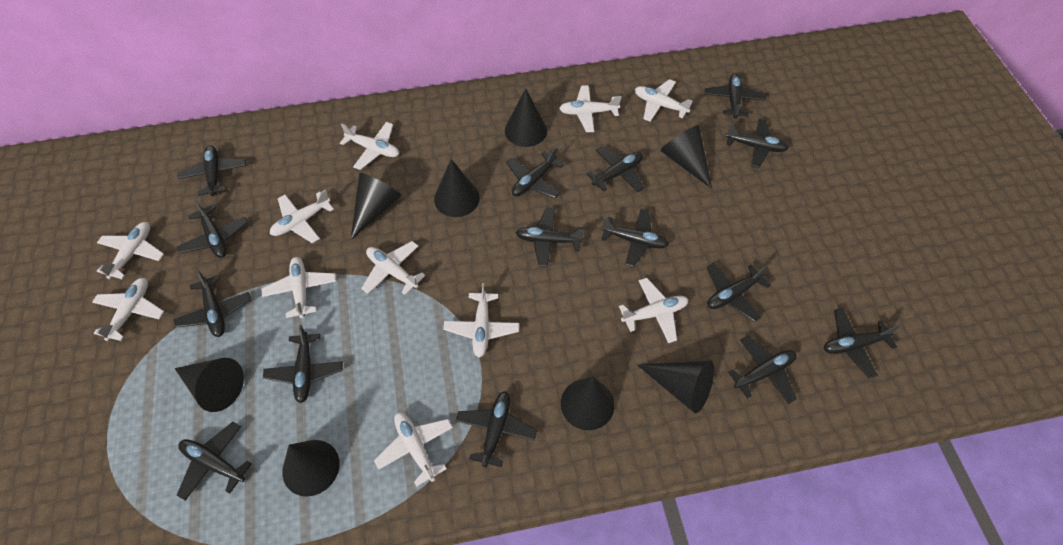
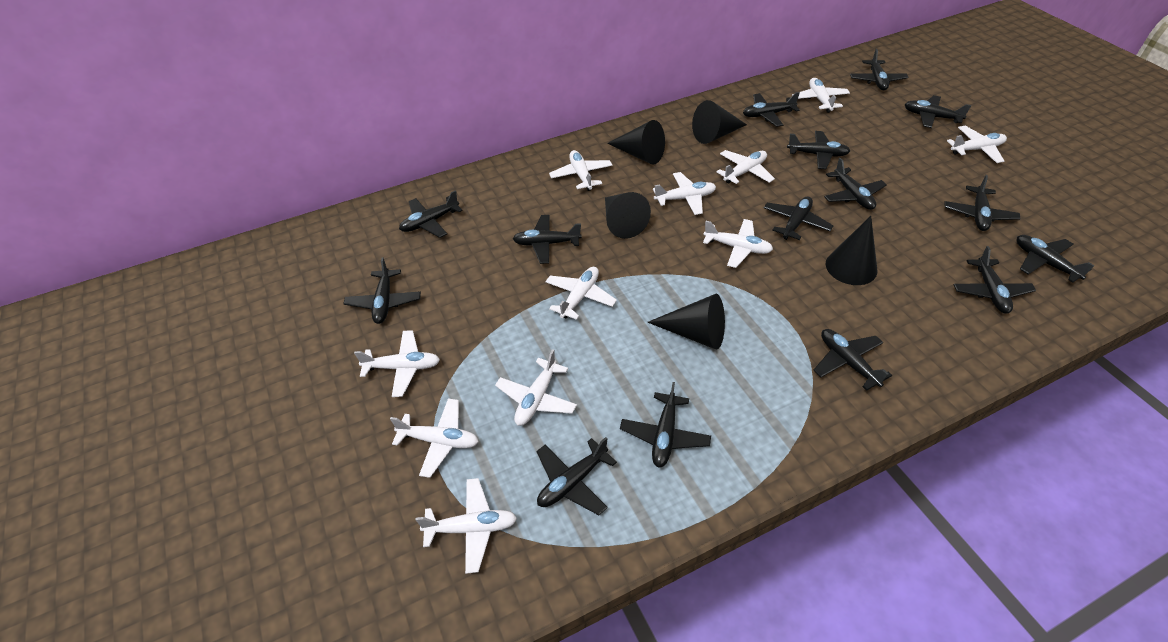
black cone: [175,358,244,412] [282,440,340,497] [351,173,402,240] [434,159,480,217] [505,89,547,147] [561,376,614,430] [637,360,714,413] [660,125,712,189] = 8 -> [605,192,651,239] [607,120,665,164] [648,294,725,349] [692,100,747,144] [826,216,877,285] = 5

